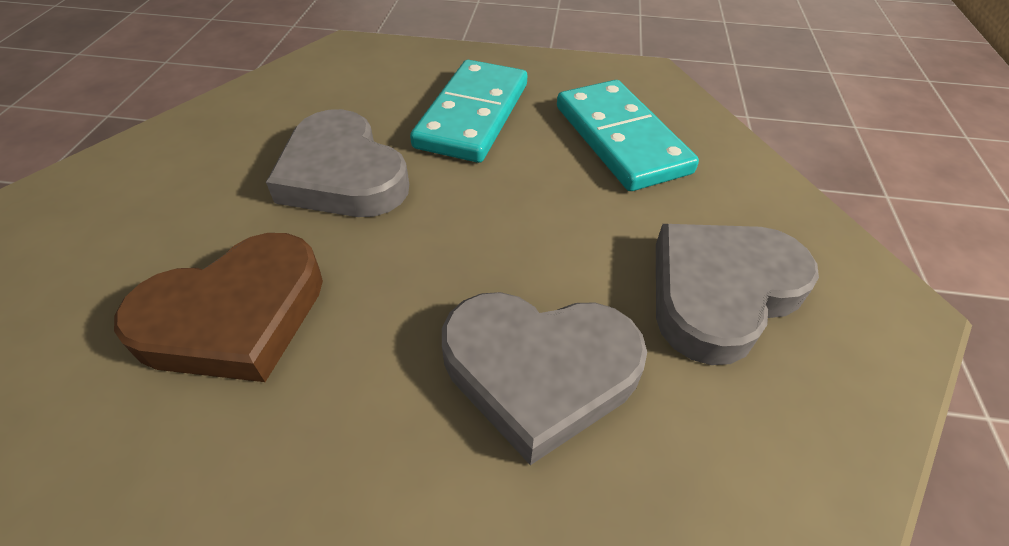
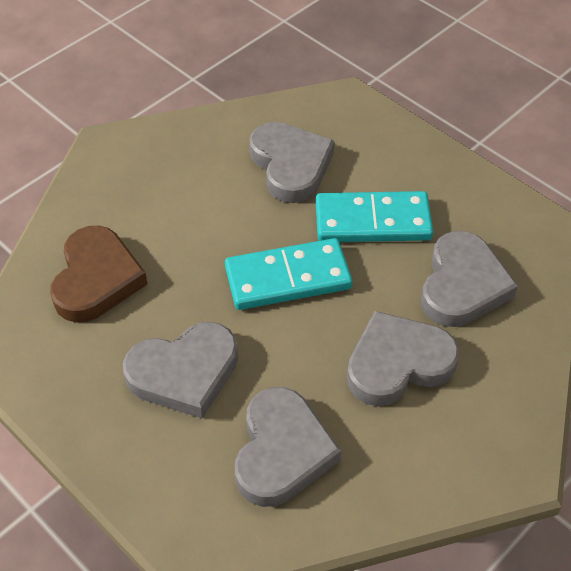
grey heart: [266,109,409,217] [442,292,647,465] [656,224,819,365] = 3 -> [123,322,238,419] [235,387,341,507] [249,122,335,203] [347,311,459,406] [421,231,518,327] = 5

